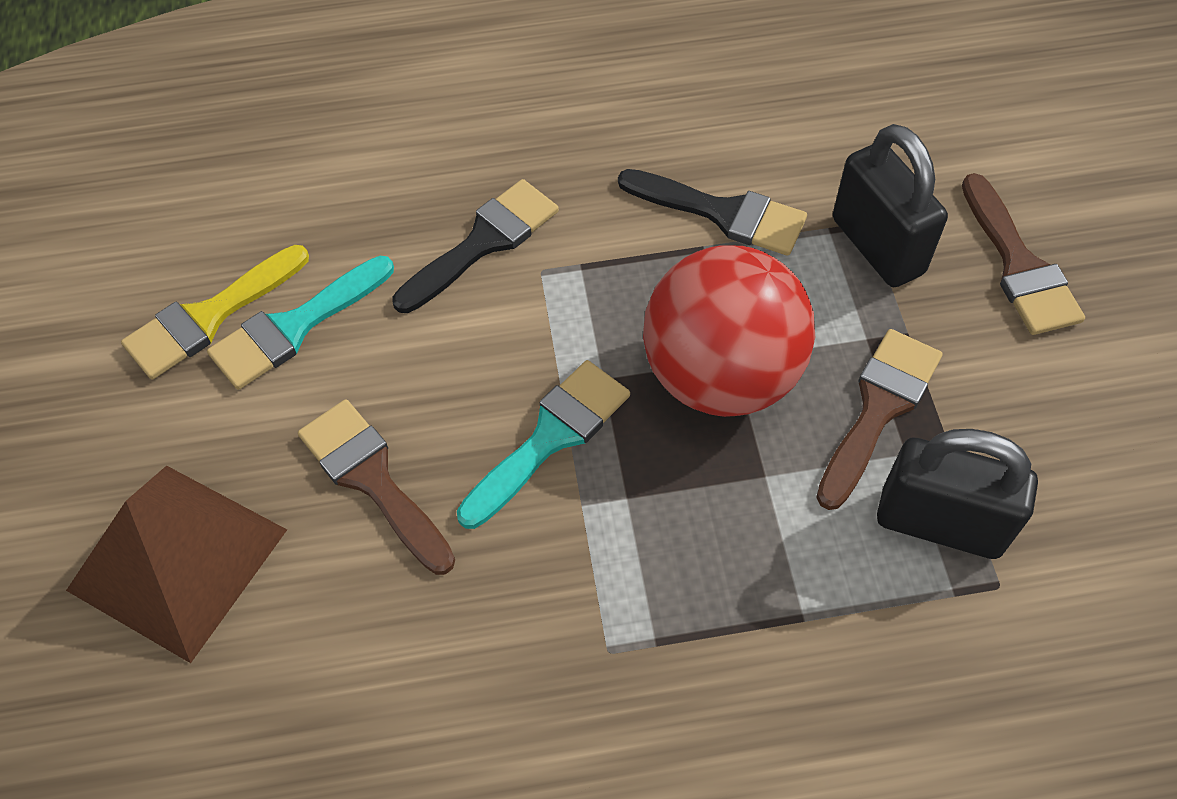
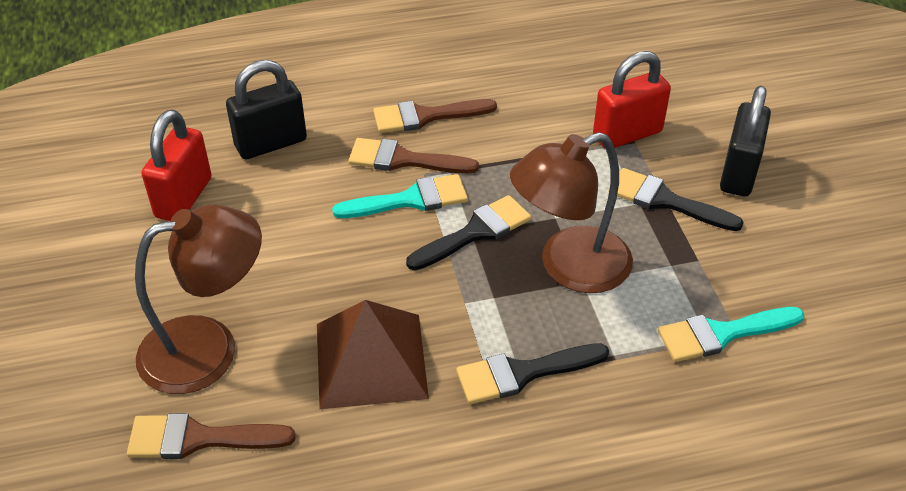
black brush: [393,179,559,313] [618,169,807,256] = 2 -> [406,195,531,270] [456,343,609,404] [609,168,744,231] = 3
brown lamp: none = 0 -> [135,204,262,394] [510,132,633,293] = 2
red ball: [643,245,815,417] = 1 -> none = 0
red padlock: none = 0 -> [141,110,211,221] [593,51,671,148] = 2
yellow brush: [121,245,309,379] = 1 -> none = 0

